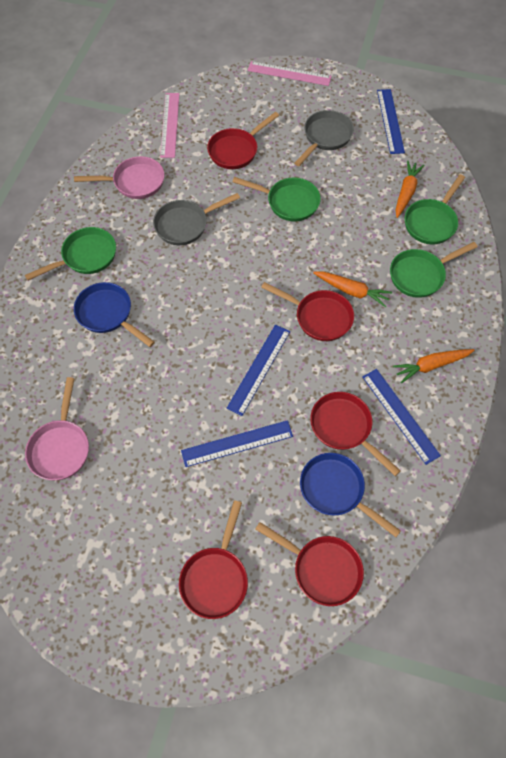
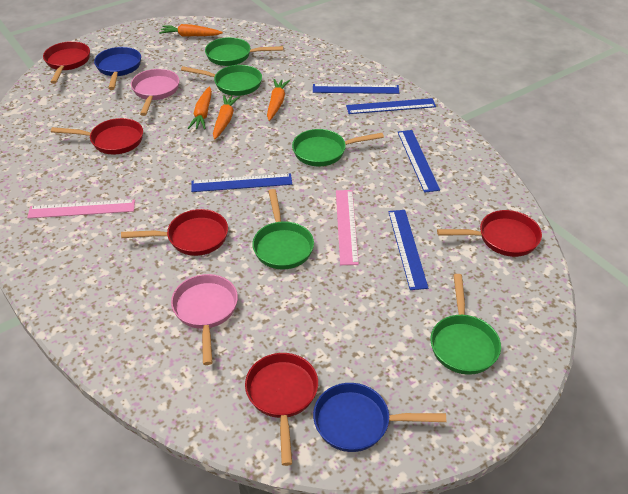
blue ruler: [181,420,293,467] [227,325,290,416] [362,369,441,465] [377,89,405,154] = 4 -> [191,173,292,192] [313,84,399,94] [346,98,436,114] [388,210,428,290] [398,130,440,193] = 5
green pan: [25,227,116,280] [233,177,321,222] [390,242,478,298] [405,174,465,244] = 4 -> [181,65,262,96] [205,37,284,66] [252,189,314,270] [292,129,384,166] [431,274,501,375] = 5
grey pan: [153,193,240,245] [294,110,354,166] = 2 -> none = 0
orange carrot: [313,271,392,307] [393,349,474,383] [395,161,425,218] = 3 -> [159,24,223,37] [188,86,212,130] [213,95,240,140] [267,79,290,121] = 4

